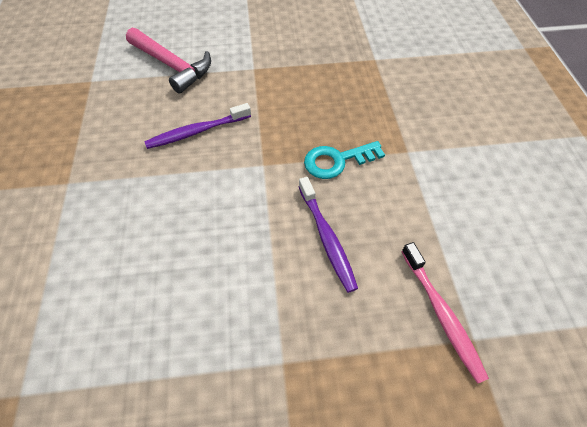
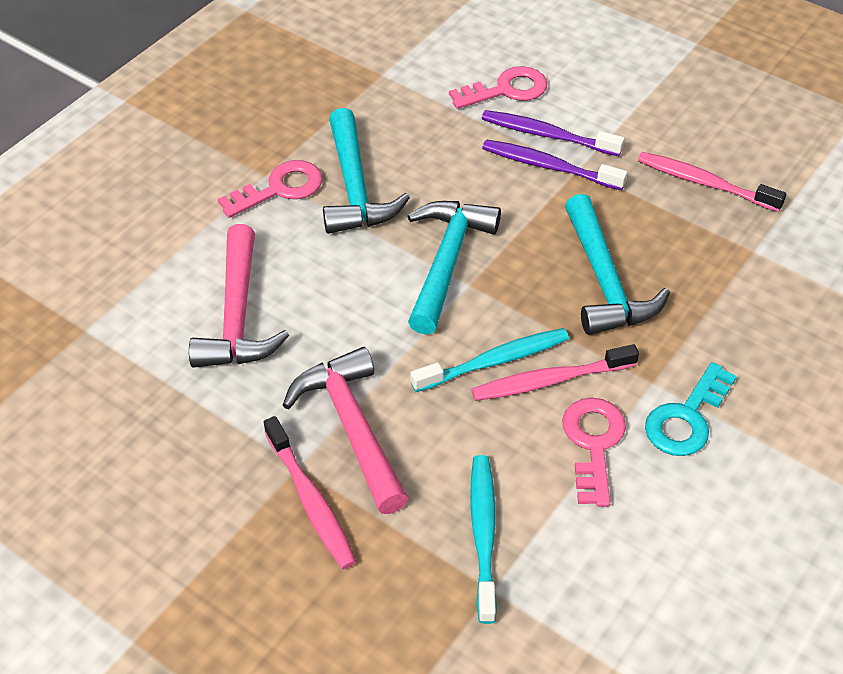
pink hammer: [126,28,211,94] = 1 -> [189,224,289,368] [283,347,409,514] = 2
pink key: none = 0 -> [218,160,323,218] [449,66,547,109] [562,398,626,507] = 3
pink toothbrush: [401,242,489,384] = 1 -> [264,416,356,569] [471,344,639,401] [638,152,786,212] = 3
turquoise hammer: none = 0 -> [323,108,410,234] [408,201,501,335] [565,194,670,335] = 3
turquoise toothbrush: none = 0 -> [410,328,569,392] [470,455,497,624] = 2

